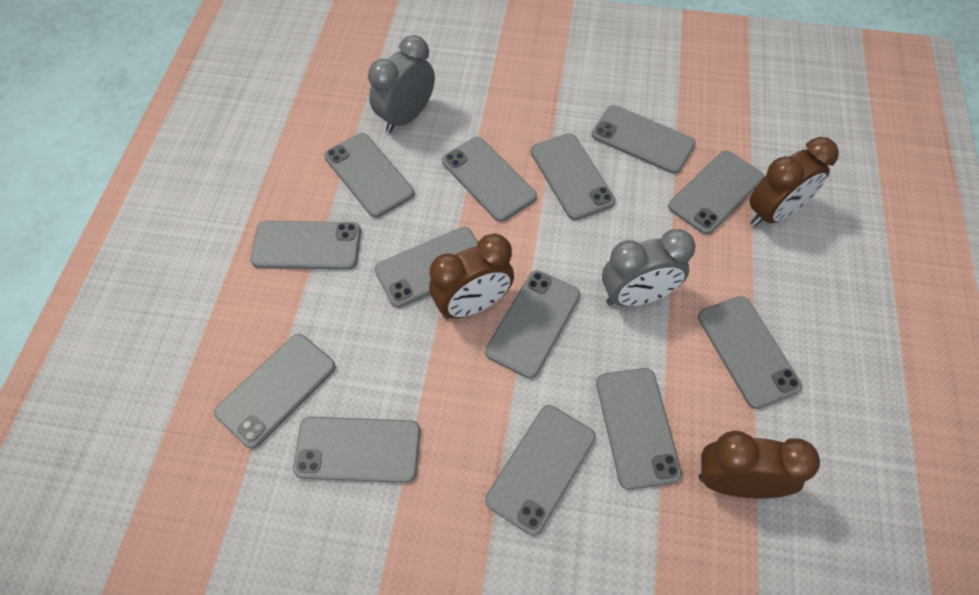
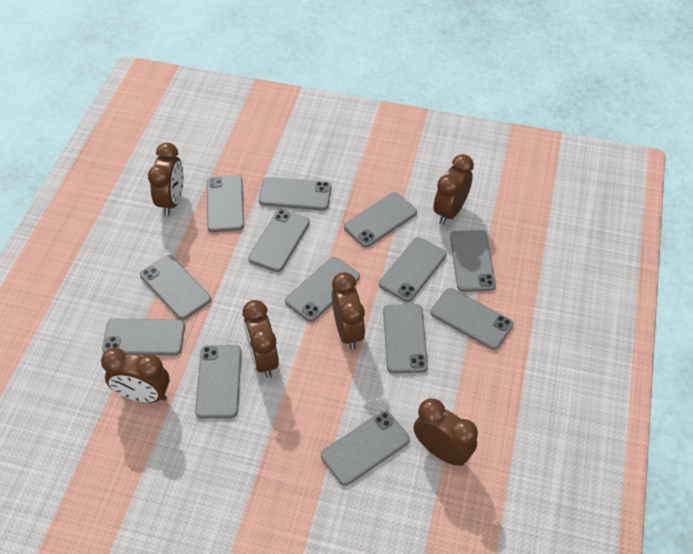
brown clock: [429,233,514,319] [699,431,820,499] [749,137,839,226] = 3 -> [101,348,170,403] [148,143,184,216] [242,300,279,378] [332,272,365,350] [414,398,478,466] [434,154,474,225] = 6
grey clock: [368,35,435,133] [602,229,695,307] = 2 -> none = 0

